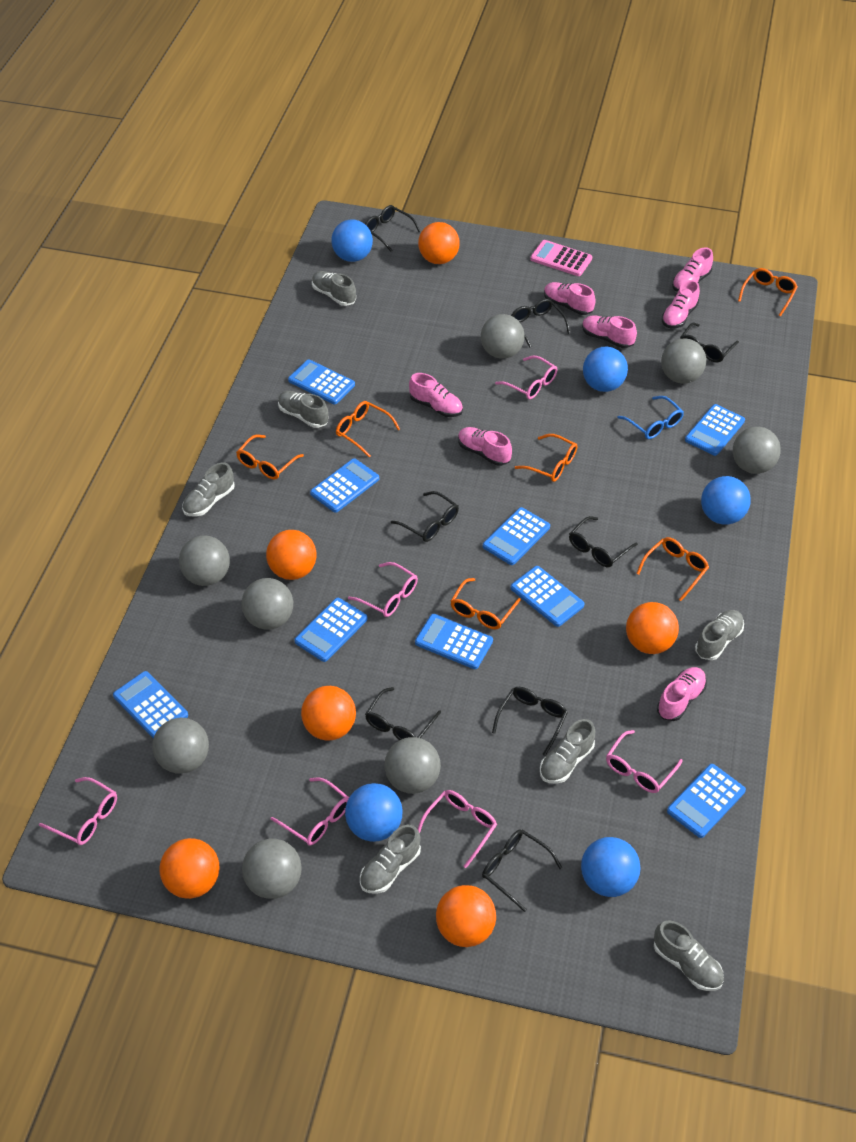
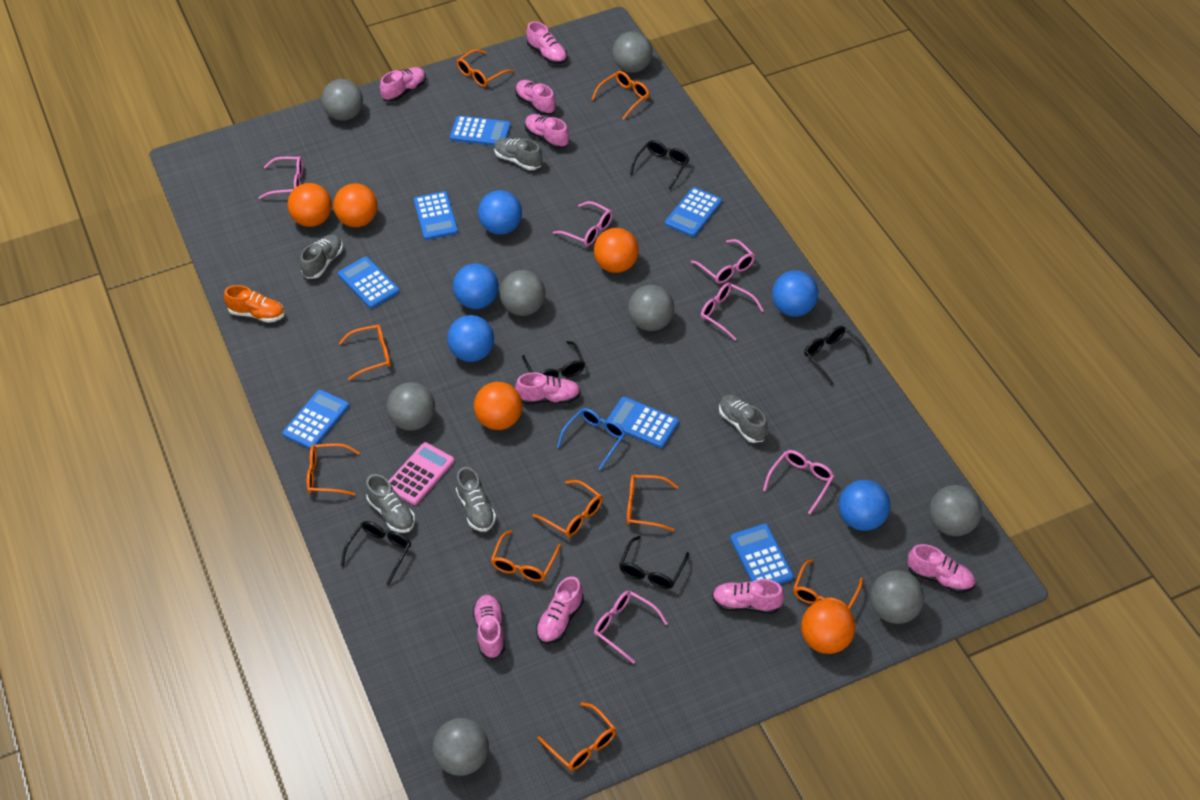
black glasses: [365,205,421,252] [365,687,441,740] [391,491,459,542] [482,829,562,912] [492,687,568,756] [511,299,570,347] [569,516,638,567] [680,322,739,362] = 8 -> [341,521,411,586] [522,341,585,378] [619,536,689,589] [630,140,689,190] [804,326,871,385] = 5
blue calculator: [113,671,188,739] [288,360,355,404] [294,598,367,662] [310,459,379,513] [415,614,493,669] [483,507,550,565] [510,566,585,627] [667,764,746,838] [685,404,745,456] = 9 -> [282,390,349,449] [338,257,399,308] [414,191,458,240] [450,116,511,146] [607,397,679,448] [665,187,722,237] [730,524,794,584] = 7
grey shoe: [182,462,235,516] [278,391,329,428] [312,271,356,306] [360,825,421,894] [540,719,595,784] [654,920,724,991] [695,610,744,660] = 7 -> [300,234,343,279] [366,474,415,533] [456,467,496,532] [494,138,542,170] [719,395,768,443] = 5
orange ball: [159,838,220,899] [266,530,317,580] [301,686,356,741] [418,222,460,264] [436,885,496,947] [626,602,679,654] = 6 -> [287,183,332,227] [333,183,377,227] [474,382,522,430] [594,228,639,273] [801,599,855,654] = 5
orange glasses: [236,435,304,480] [336,401,400,458] [450,578,521,629] [515,434,577,482] [636,537,709,601] [738,268,798,317] = 6 -> [307,443,360,496] [339,324,391,380] [457,49,514,87] [491,530,561,582] [532,480,603,537] [538,702,616,771] [591,71,649,120] [627,475,678,531] [793,559,863,610] = 9
orange shoe: none = 0 -> [224,285,285,323] = 1
pink shoe: [409,373,463,417] [458,427,512,466] [544,282,595,315] [582,316,637,348] [657,667,707,721] [662,280,700,328] [672,248,713,292] = 7 -> [380,67,426,102] [473,595,505,659] [515,80,556,115] [515,372,581,404] [525,114,569,149] [526,21,567,64] [536,576,584,644] [712,579,784,614] [908,544,975,593] = 9

